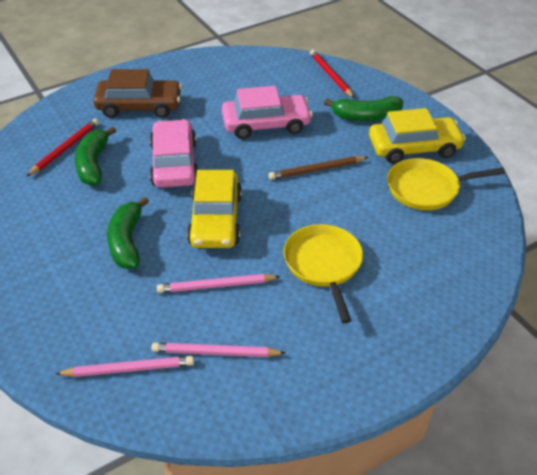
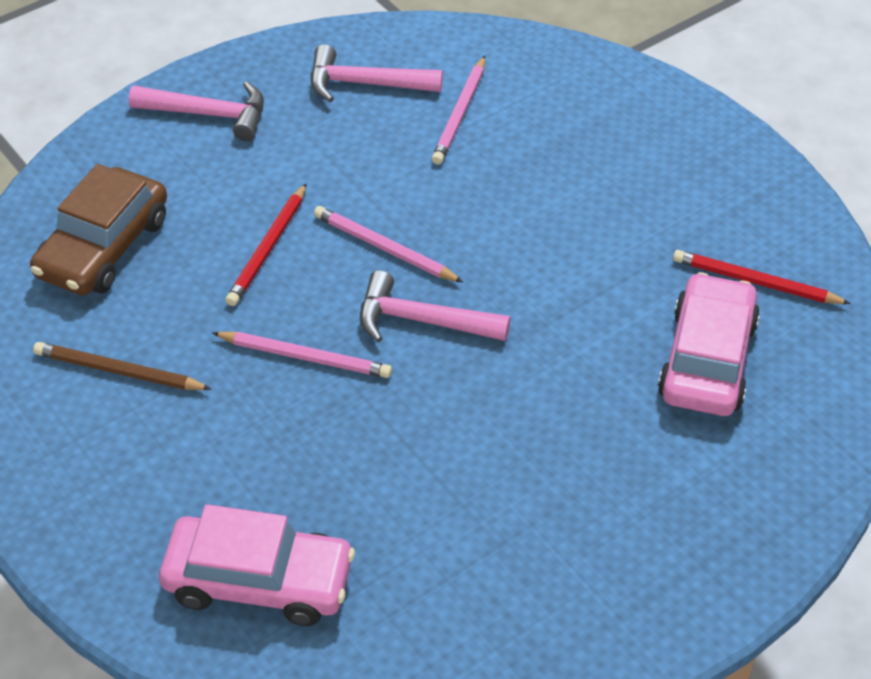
green banana: [75,126,116,186] [107,197,149,269] [324,96,403,121] = 3 -> none = 0
pink hammer: none = 0 -> [129,81,264,141] [311,44,443,102] [360,270,510,342] = 3
yellow car: [187,170,242,248] [369,108,466,164] = 2 -> none = 0
yellow pan: [284,224,363,323] [387,158,505,210] = 2 -> none = 0

